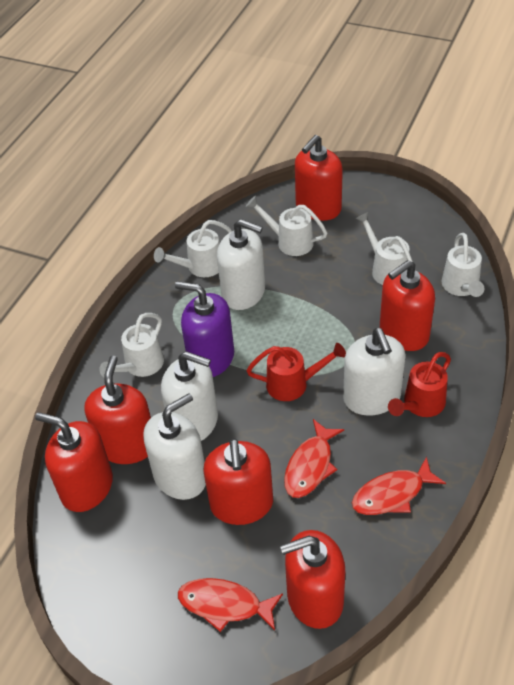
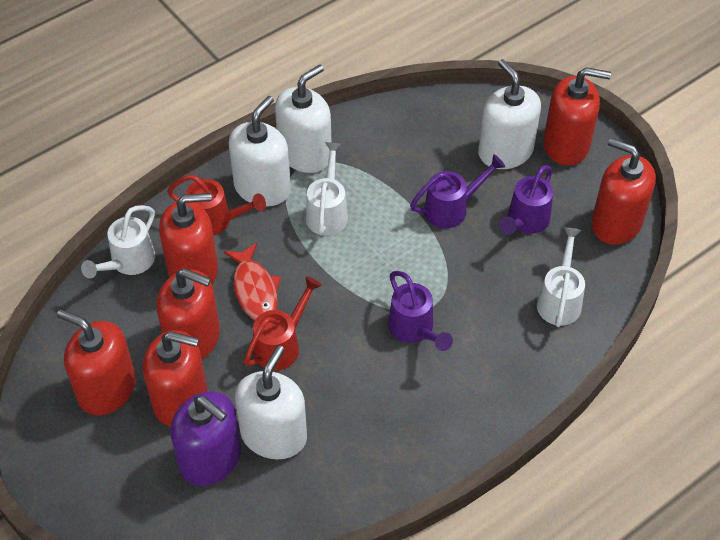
purple watering can: none = 0 -> [388,271,453,351] [410,154,505,228] [499,165,553,235] = 3
red fish: [178,578,283,632] [284,419,344,498] [352,456,446,515] = 3 -> [224,243,281,320] = 1
white watering can: [99,313,164,377] [154,220,232,277] [246,196,327,256] [356,211,413,285] [442,233,485,297] = 5 -> [81,205,155,279] [306,142,348,236] [537,227,585,327] = 3

